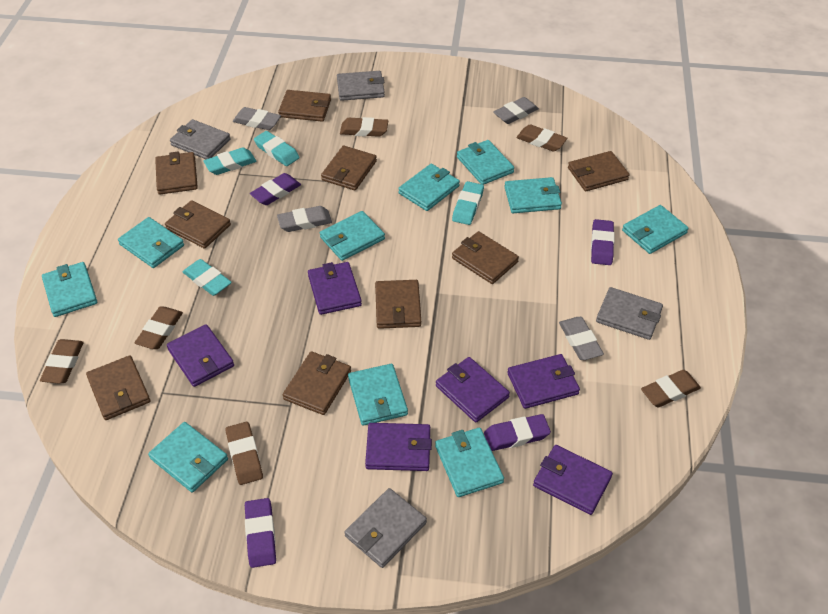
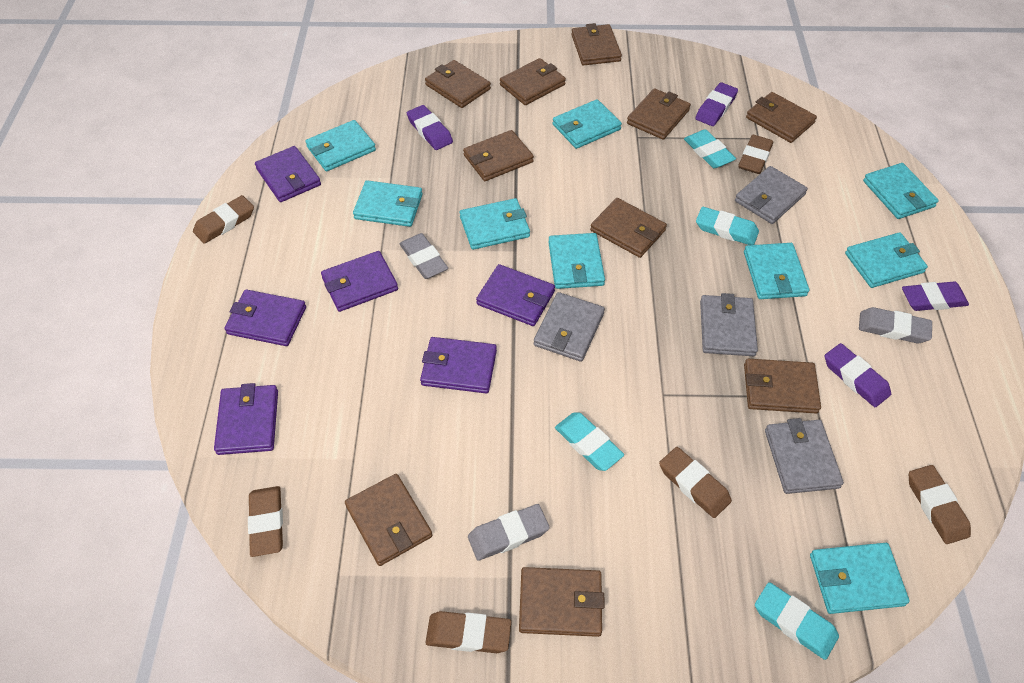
brown wallet: [86,355,150,420] [155,151,198,195] [165,200,231,249] [278,90,331,122] [283,351,351,415] [321,145,377,190] [375,280,421,329] [452,231,519,284] [568,151,629,192] = 9 -> [345,474,432,566] [425,60,491,108] [463,130,534,181] [500,58,566,105] [519,567,605,637] [571,23,622,66] [590,198,667,258] [627,88,691,140] [744,359,821,413] [746,92,817,143] = 10
grey eraser: [233,107,281,130] [277,206,332,232] [494,97,539,124] [559,317,604,360] = 4 -> [399,233,448,279] [468,504,549,561] [859,307,932,343] = 3
turquoise wallet: [42,262,97,317] [118,217,184,268] [148,422,228,492] [320,211,385,261] [348,364,408,426] [398,164,460,211] [435,428,504,497] [457,140,514,185] [504,177,562,213] [622,205,689,254] = 10 -> [305,120,376,171] [353,180,423,227] [460,198,530,250] [548,233,605,289] [553,99,622,149] [744,243,809,299] [810,543,910,614] [845,232,928,288] [863,163,939,219] = 9

